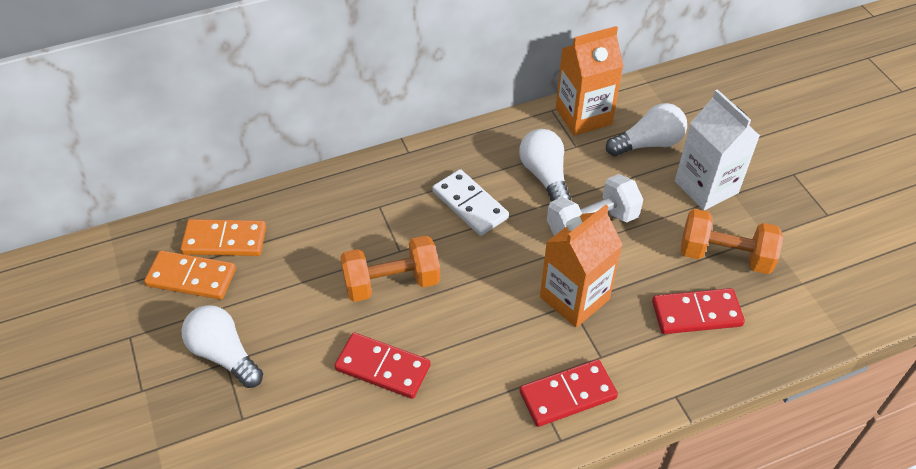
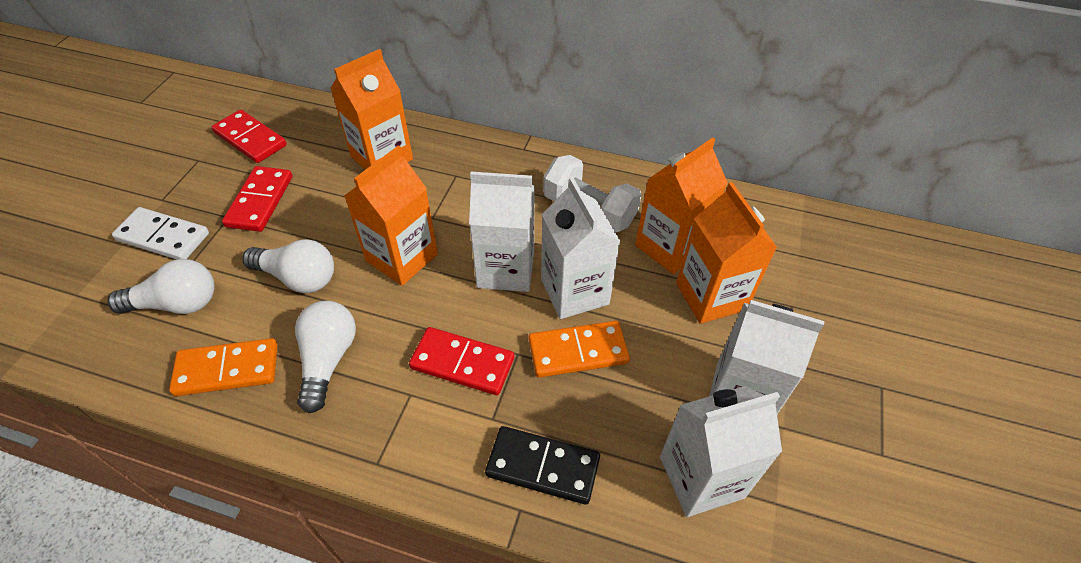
black domino: none = 0 -> [485,426,600,505] = 1
orange carton: [540,205,623,327] [556,26,624,136] = 2 -> [330,49,413,170] [344,145,438,286] [635,137,728,274] [676,182,777,324] = 4
orange dumbbell: [340,236,440,302] [681,209,783,274] = 2 -> none = 0
white carton: [675,89,760,211] = 1 -> [469,172,535,292] [541,177,621,319] [660,386,782,517] [709,300,825,414] = 4

